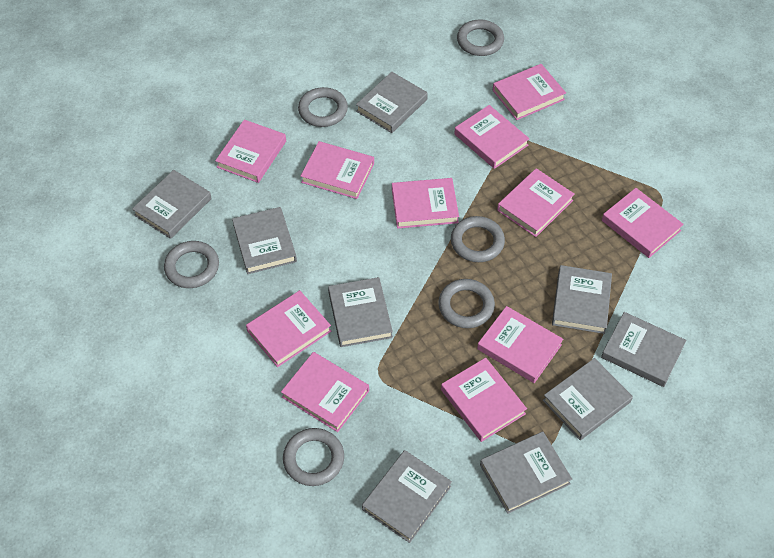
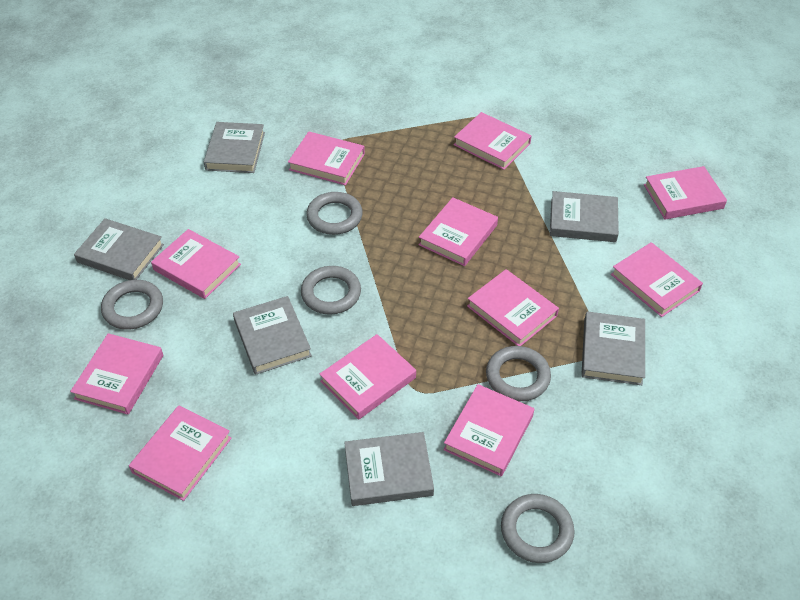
grey book: [132,170,212,239] [232,207,297,274] [328,277,393,347] [356,72,428,133] [362,450,452,543] [480,431,572,514] [543,358,633,440] [552,265,612,334] [601,312,686,387] = 9 -> [74,218,164,280] [204,122,265,173] [233,296,312,375] [344,432,434,506] [550,191,619,242] [581,311,645,385] = 6
grey ring: [164,241,219,288] [283,428,344,486] [298,87,348,127] [438,279,495,328] [451,216,505,262] [457,19,504,56] = 6 -> [101,280,163,330] [301,266,361,314] [306,192,363,235] [486,346,551,401] [501,494,575,563] = 5

